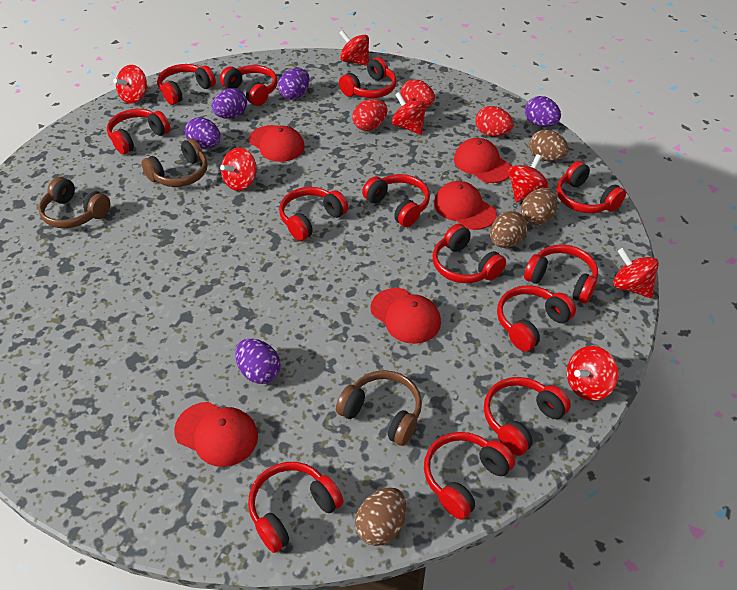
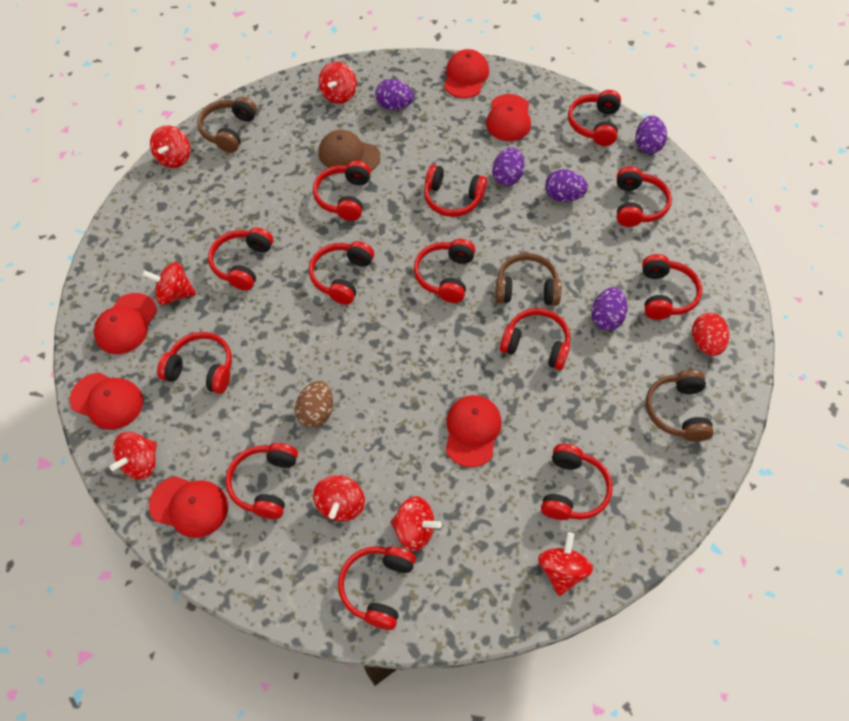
brown cap: none = 0 -> [319,130,380,171] = 1
brown egg: [355,487,406,546] [490,211,527,248] [521,188,557,225] [529,130,569,162] = 4 -> [295,381,333,428] = 1
red cap: [174,402,258,467] [249,125,305,162] [371,288,441,344] [434,181,497,230] [454,138,512,183] = 5 -> [70,373,143,430] [94,293,157,354] [149,476,228,538] [444,49,489,98] [446,395,501,467] [486,94,531,141] = 6
red egg: [352,99,388,131] [400,80,435,108] [476,106,514,137] = 3 -> [692,313,729,356] = 1

